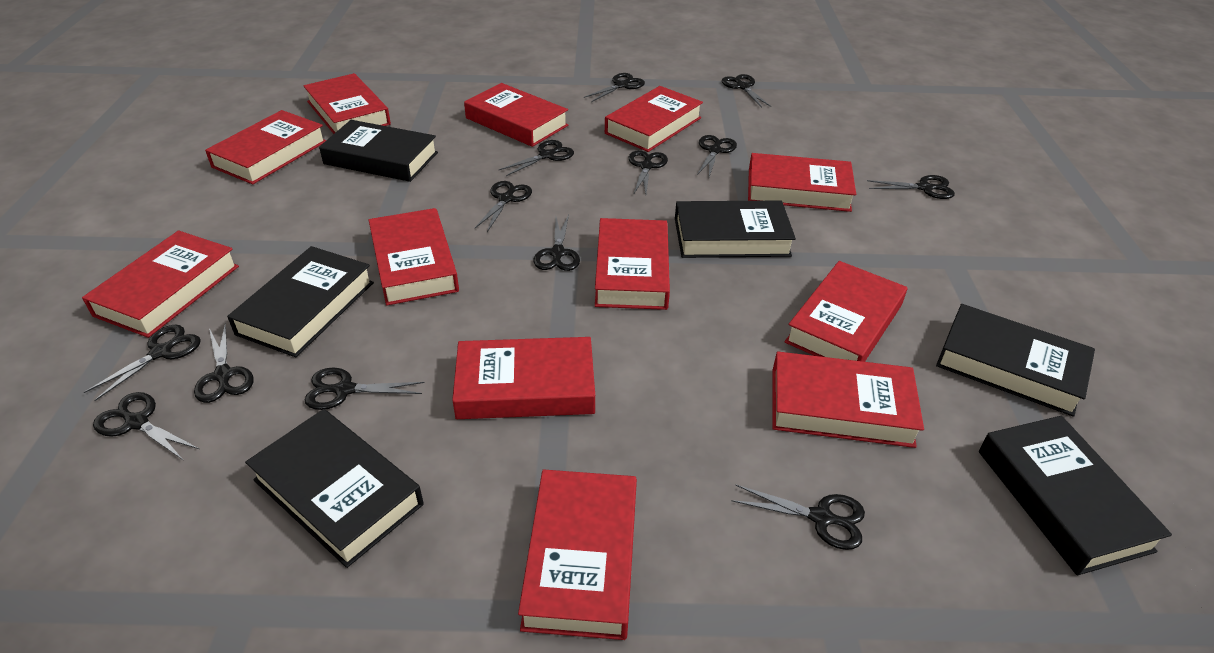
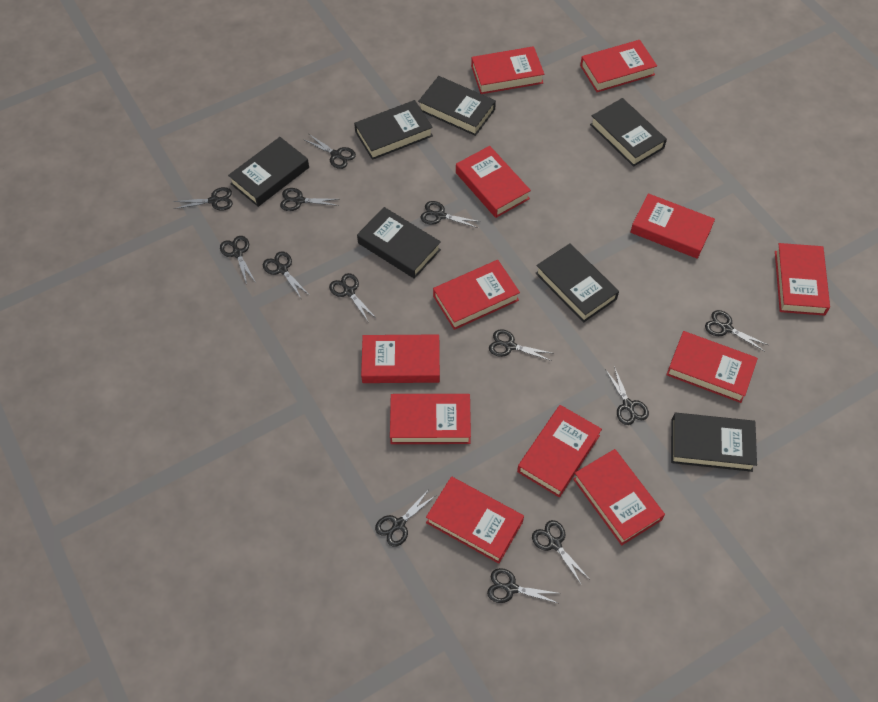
black book: [227,246,374,357] [245,409,423,568] [319,120,438,182] [675,201,796,258] [936,304,1095,417] [979,416,1172,575] = 6 -> [228,137,309,207] [354,100,433,160] [357,207,441,279] [418,76,496,136] [535,243,619,322] [590,98,667,167] [671,413,757,472] = 7

